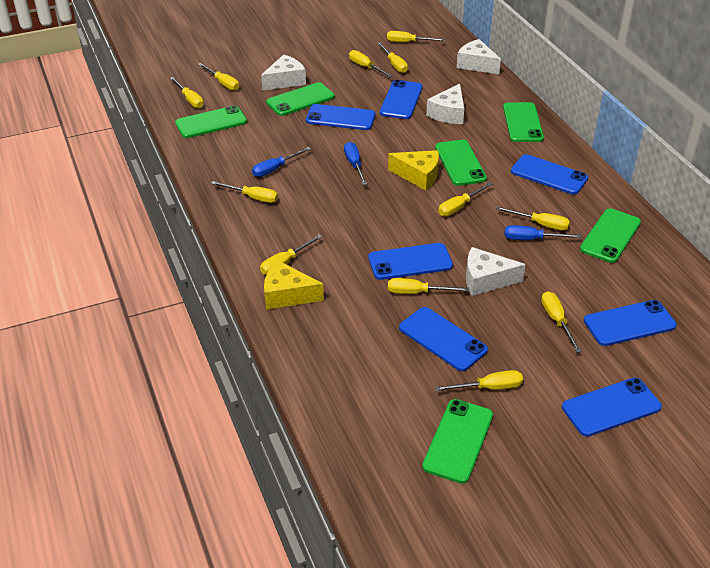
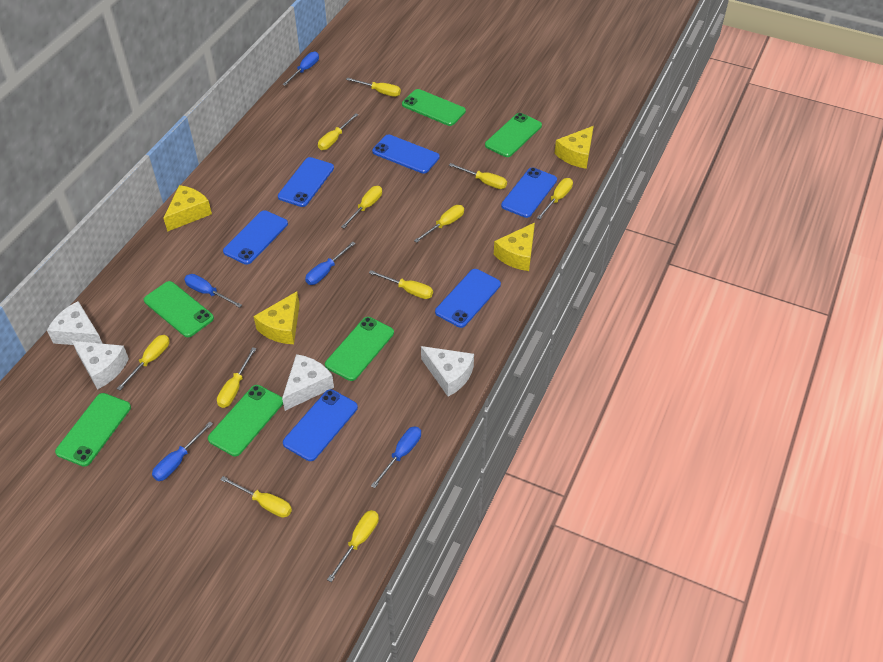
blue phone: [306,104,375,130] [368,243,453,280] [380,80,423,119] [399,307,488,371] [511,154,588,195] [562,378,662,437] [584,300,677,346] = 7 -> [223,210,288,265] [278,157,334,207] [283,389,358,461] [372,134,439,174] [435,269,501,328] [501,168,557,218] = 6
blue screwdriver: [252,147,311,177] [344,142,367,185] [505,225,581,240] = 3 -> [152,421,213,481] [184,274,242,308] [282,51,319,86] [305,241,356,285] [371,426,421,488] = 5
yellow cheese: [264,260,324,310] [388,150,439,191] = 2 -> [163,185,212,232] [254,291,300,344] [494,223,535,271] [554,126,594,169] = 4
yellow screwdriver: [170,77,204,108] [198,63,239,91] [211,181,278,203] [260,235,322,275] [349,50,393,77] [377,42,408,73] [387,31,445,42] [388,278,468,294] [435,370,523,391] [438,182,493,216] [496,207,570,231] [541,291,582,353] = 12 -> [117,335,169,390] [217,347,257,408] [220,476,292,518] [318,113,358,150] [327,510,379,582] [341,186,382,228] [346,77,401,97] [369,270,433,299] [414,205,464,243] [449,163,507,189] [537,178,573,219] = 11

